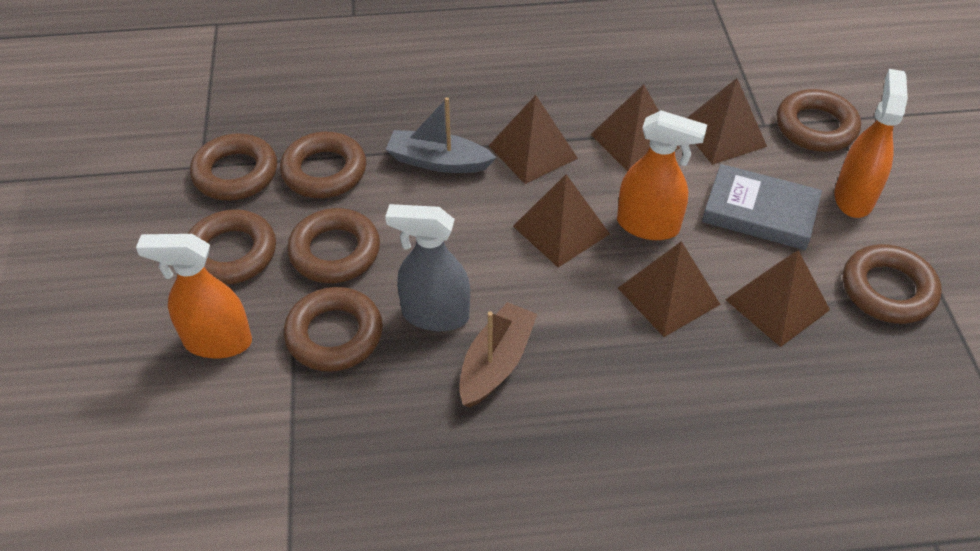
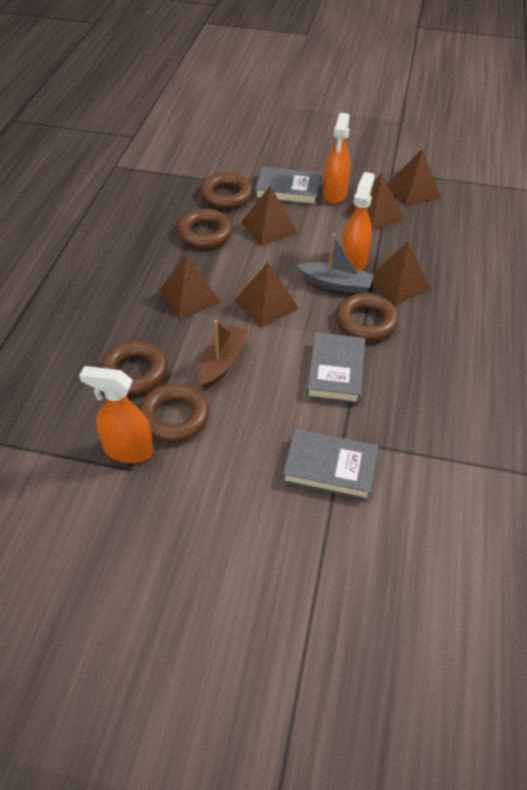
brown ring: [188,209,276,285] [190,134,277,201] [280,132,366,198] [284,287,383,372] [287,208,380,283] [777,89,861,152] [843,244,942,324] = 7 -> [100,341,168,395] [139,383,209,442] [177,209,233,249] [200,172,253,209] [336,293,399,341] = 5
grey book: [702,164,822,250] = 1 -> [255,167,321,205] [282,429,379,501] [307,332,365,404] = 3
grey spray bottle: [385,204,470,331] = 1 -> none = 0

